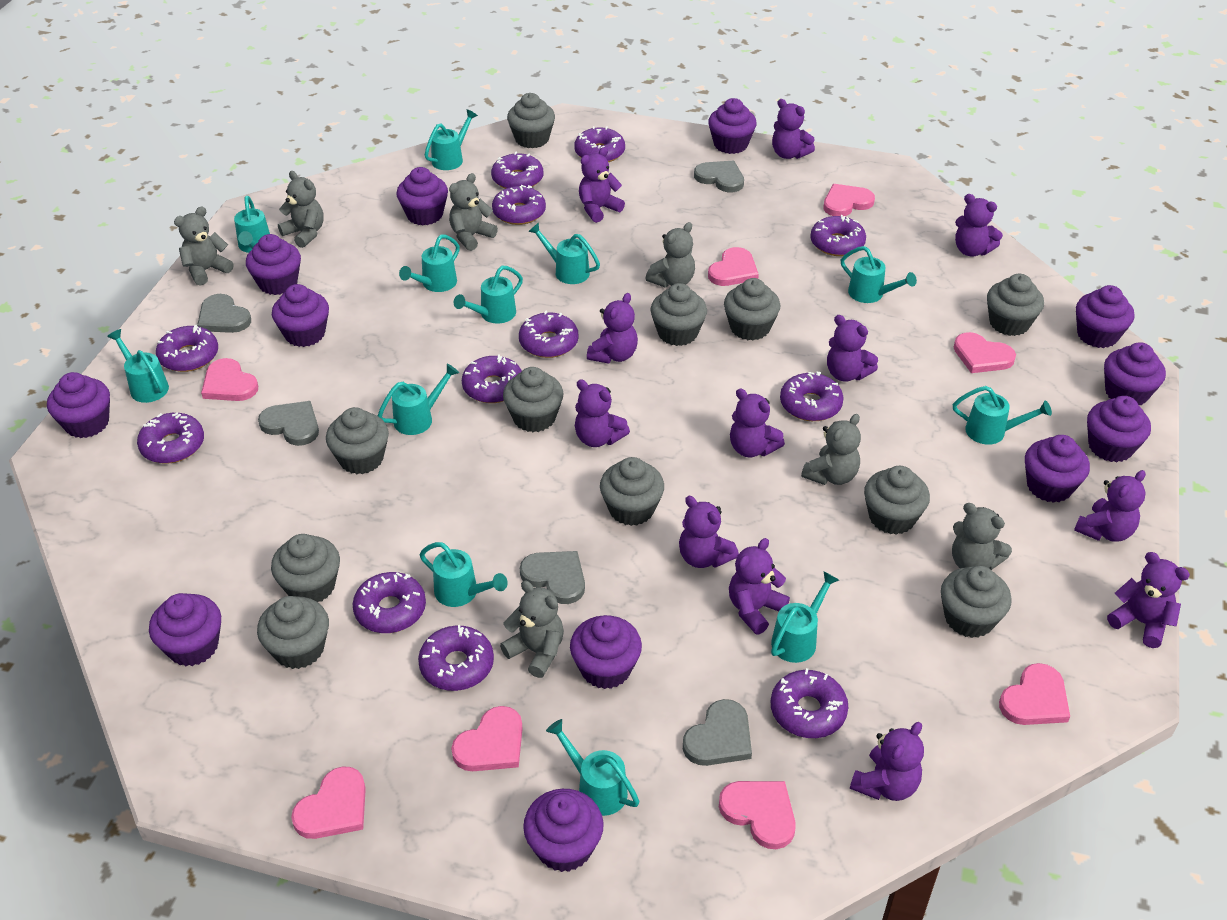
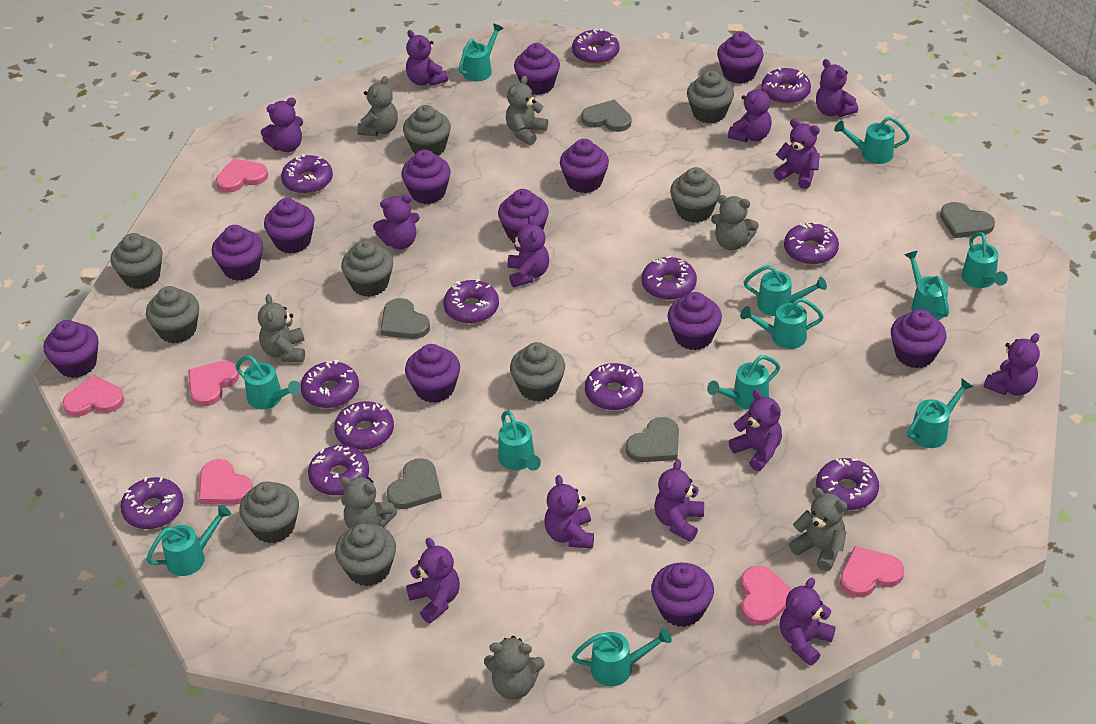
grey cupcake: [257,596,329,669] [271,534,340,602] [326,407,389,474] [503,367,563,432] [507,93,555,148] [600,457,664,526] [650,283,707,346] [724,278,780,340] [864,466,930,535] [941,566,1012,638] [987,274,1044,336] = 11 -> [111,233,162,289] [146,286,199,343] [239,481,299,543] [335,523,396,586] [341,240,393,297] [403,105,451,156] [510,342,565,401] [670,167,721,223] [687,70,734,124] = 9
pink heart: [201,358,258,401] [291,766,366,839] [451,706,523,771] [708,247,759,286] [719,781,796,849] [823,184,875,216] [954,332,1016,373] [999,663,1070,725] = 8 -> [62,375,125,417] [188,361,239,406] [199,459,253,505] [216,158,268,192] [741,566,792,625] [840,546,904,597] = 6
purple teddy bear: [575,379,630,447] [579,147,625,223] [587,293,638,364] [679,496,739,568] [729,538,790,634] [730,388,785,457] [772,99,815,159] [827,315,878,382] [850,722,924,801] [955,194,1003,257] [1074,470,1146,542] [1107,552,1190,648] = 12 -> [261,98,303,152] [373,194,420,249] [406,30,448,86] [406,538,460,624] [507,216,549,287] [544,475,594,549] [654,459,704,542] [728,83,772,142] [729,390,782,471] [774,119,820,189] [780,578,836,666] [816,59,858,117] [984,333,1040,396] = 13

